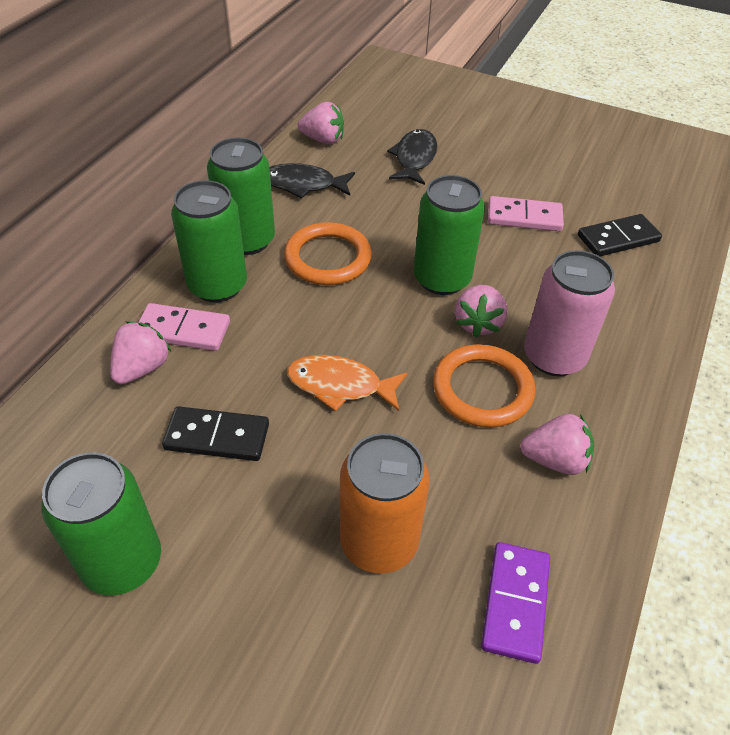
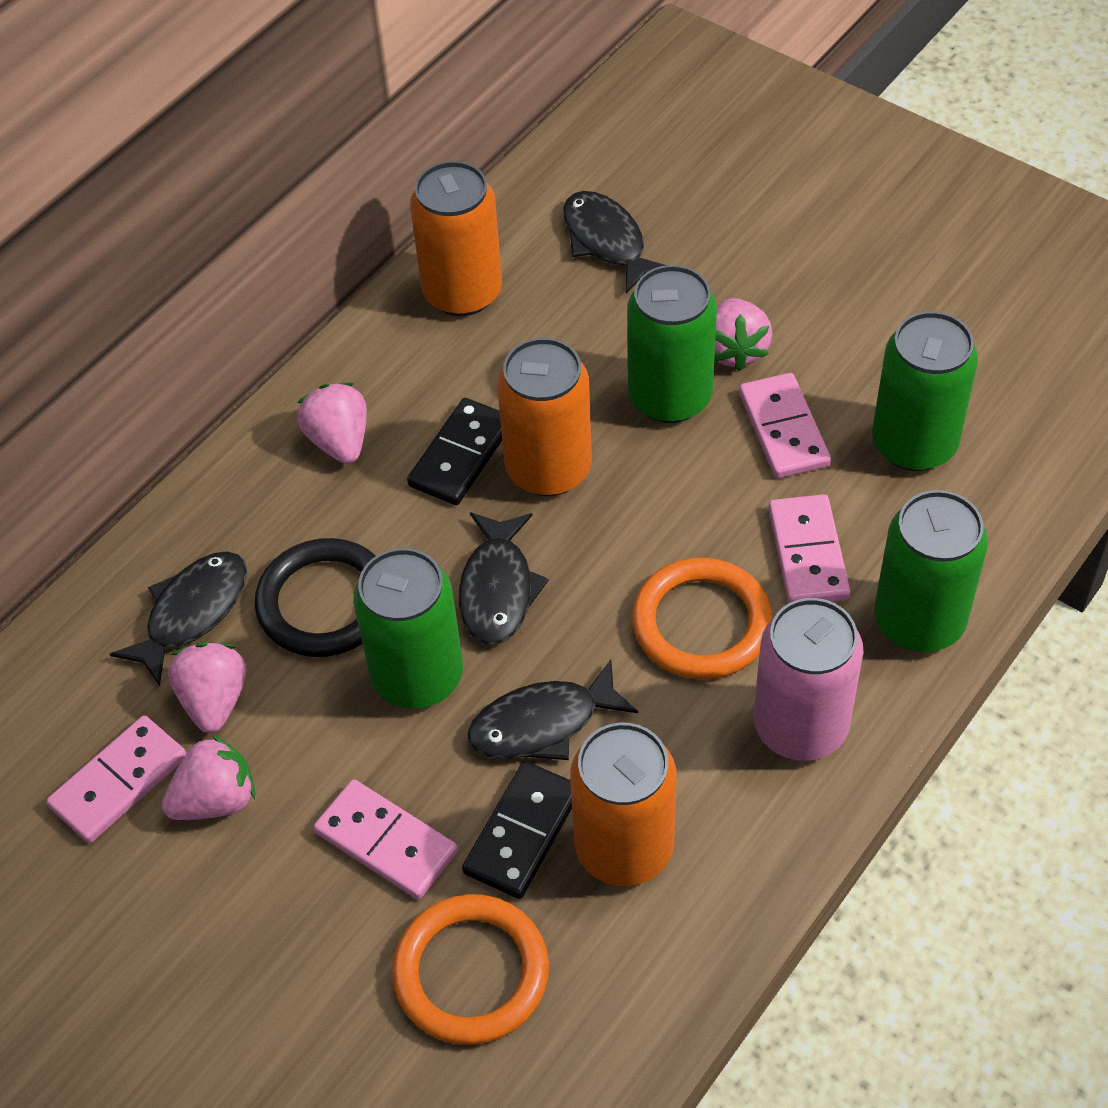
black fish: [269,163,355,198] [387,129,437,185] = 2 -> [110,552,247,686] [459,512,549,645] [467,660,638,760] [563,191,666,294] = 4
black ring: none = 0 -> [255,538,376,657] = 1
orange can: [340,433,430,573] = 1 -> [410,161,502,316] [497,338,592,496] [570,723,676,886] = 3
orange fish: [287,355,408,411] = 1 -> none = 0
pink domino: [138,303,230,351] [488,196,564,231] = 2 -> [46,715,187,843] [314,779,458,899] [739,373,831,478] [768,494,850,603] = 4
purple domino: [481,542,550,664] = 1 -> none = 0

